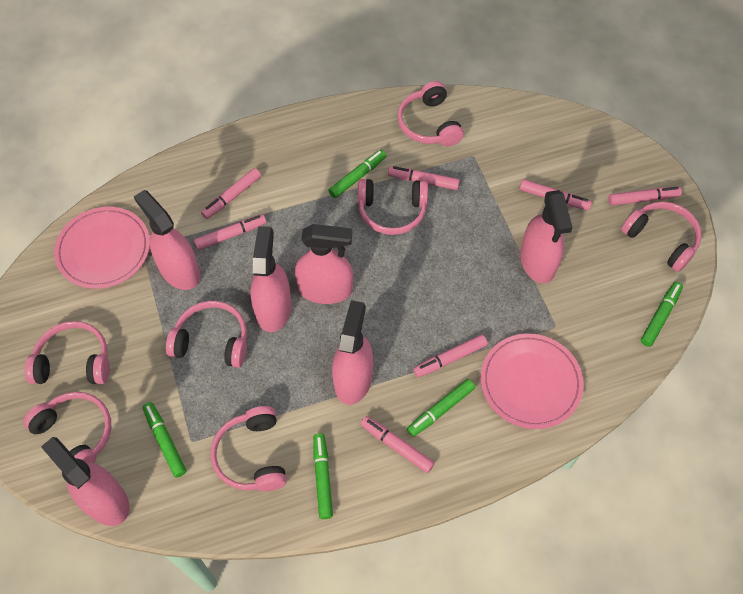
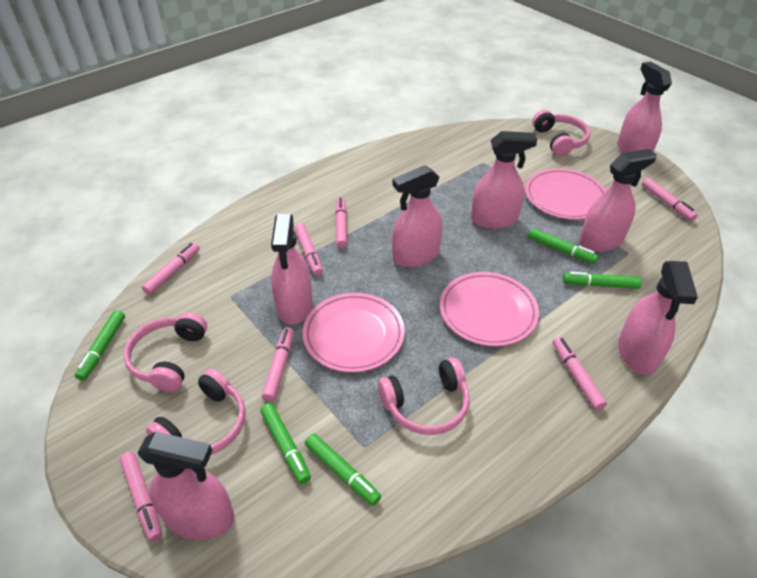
pink headphones: [23,392,111,463] [24,321,110,384] [166,301,247,368] [211,406,287,491] [358,179,428,235] [397,81,464,146] [621,202,702,272] = 7 -> [124,312,207,392] [146,369,246,455] [378,358,470,435] [532,110,590,157] = 4
pink plate: [54,207,150,289] [481,334,583,429] = 2 -> [303,293,405,373] [440,272,539,346] [525,168,606,220] = 3
pink spray bottle: [41,437,130,526] [134,190,200,290] [250,226,292,332] [295,224,353,304] [332,300,373,405] [520,190,573,283] = 6 -> [138,432,235,540] [271,214,312,325] [392,165,443,267] [471,131,537,229] [579,149,657,252] [617,61,672,153] [618,261,698,375] = 7

